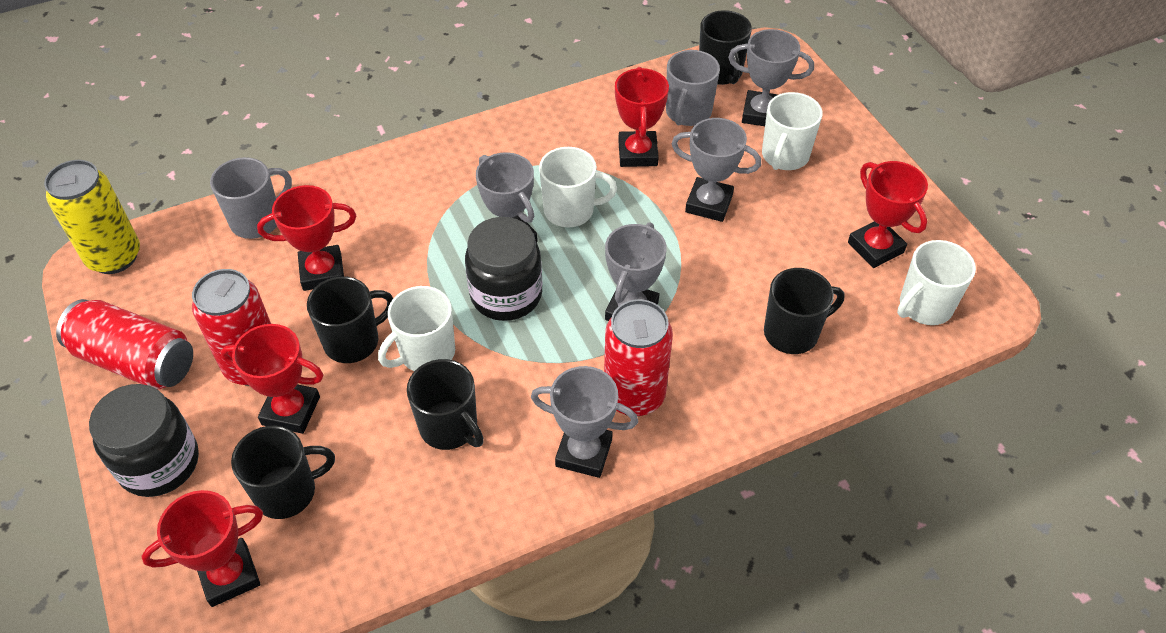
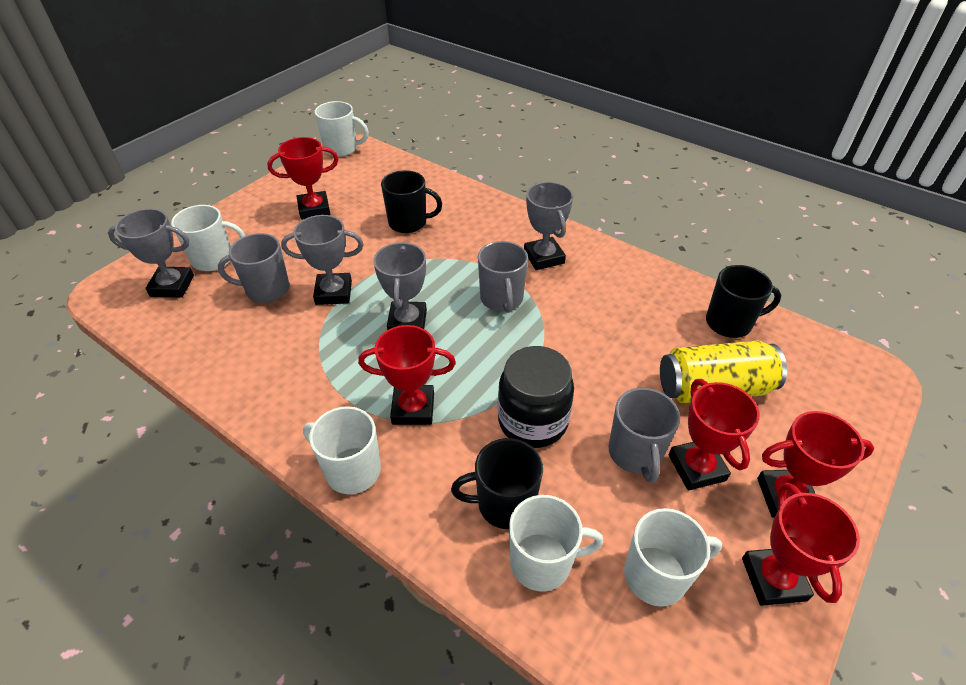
black jar: [89,384,199,497] [465,217,543,321] = 2 -> [498,346,574,448] = 1
black mug: [231,426,335,519] [307,276,394,363] [407,359,484,450] [699,10,752,85] [764,268,844,354] = 5 -> [381,170,442,233] [451,438,543,529] [706,265,781,338] = 3
grey mug: [210,157,292,239] [666,50,720,126] = 2 -> [218,233,289,303] [478,241,528,313] [608,388,680,483] = 3
grey trophy: [476,152,538,243] [531,366,638,478] [605,222,667,321] [672,118,761,222] [728,29,814,126] = 5 -> [108,208,194,298] [281,215,364,305] [373,241,427,330] [524,182,573,270] = 4
red can: [56,299,193,389] [192,269,271,386] [604,299,673,417] = 3 -> none = 0
white mug: [378,286,455,371] [539,147,617,227] [762,92,823,170] [897,240,976,325] = 4 -> [171,205,245,271] [303,406,381,494] [315,101,369,157] [509,495,604,592] [624,508,722,607] = 5

